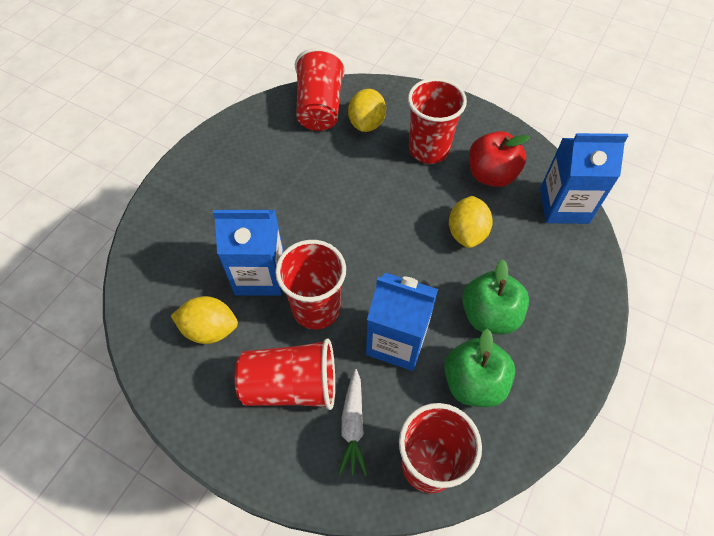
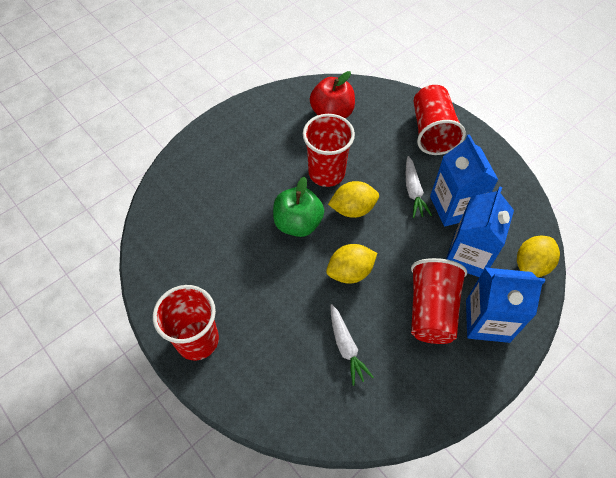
green apple: [444,329,515,407] [462,259,529,334] = 2 -> [273,177,324,237] = 1
red cup: [235,338,335,410] [275,240,346,329] [295,48,346,131] [399,403,482,493] [408,78,467,164] = 5 -> [153,285,219,361] [303,114,355,187] [411,258,467,344] [414,85,466,155] = 4
white carrot: [338,369,367,476] = 1 -> [331,304,374,386] [406,156,432,218] = 2

